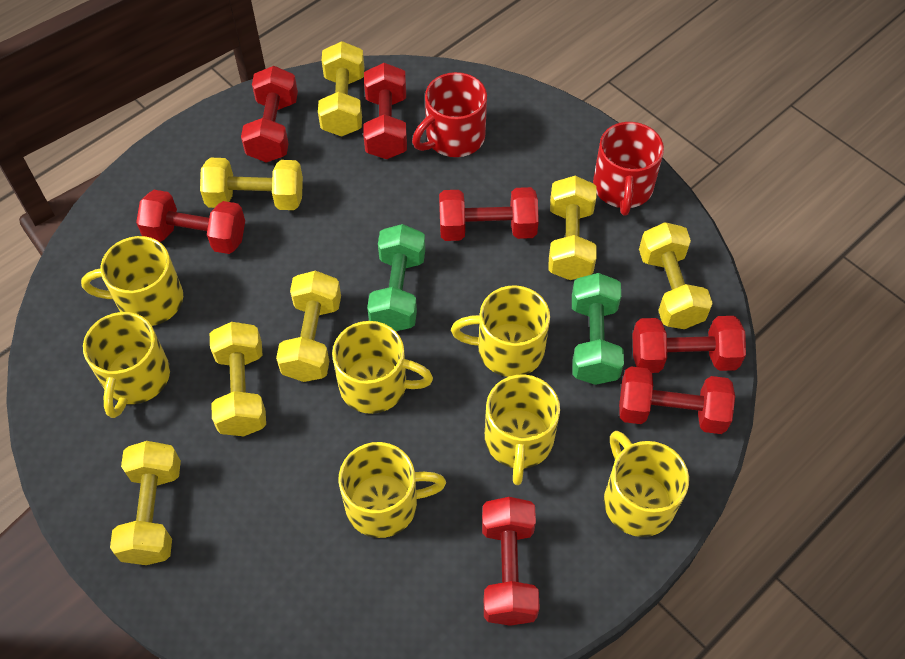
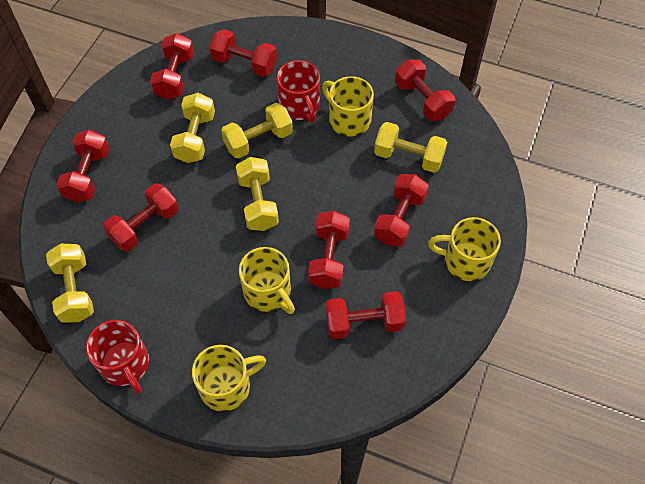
green dumbbell: [367,224,425,331] [572,273,624,385] = 2 -> none = 0
red dumbbell: [136,190,245,254] [241,66,298,163] [363,63,407,159] [439,187,539,241] [482,497,540,626] [619,366,735,434] [632,316,746,373] = 7 -> [56,130,109,203] [103,183,179,252] [150,33,194,100] [209,29,277,77] [308,211,350,289] [326,291,406,339] [374,174,429,247] [395,59,455,121] = 8
yellow dumbbell: [110,441,181,565] [200,158,303,210] [210,322,266,436] [276,271,341,382] [318,41,364,137] [548,176,596,280] [639,222,713,329] = 7 -> [46,244,94,323] [170,93,215,163] [221,103,293,159] [236,157,279,231] [374,122,447,173] = 5
yellow mug: [81,236,183,326] [83,312,170,418] [332,321,433,414] [339,442,446,538] [451,285,550,377] [485,375,560,485] [604,431,689,537] = 7 -> [192,345,266,412] [239,247,295,314] [322,76,374,137] [428,217,501,281] = 4

